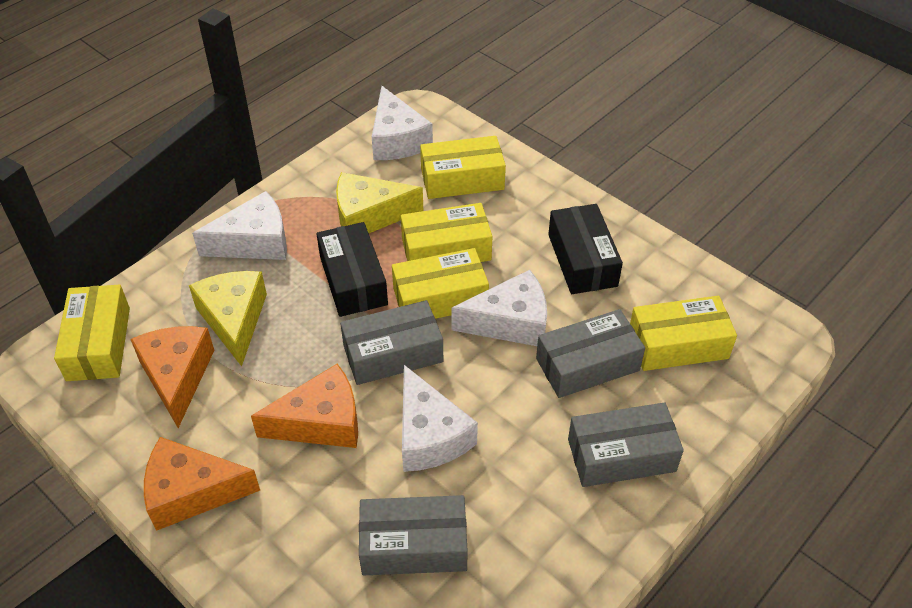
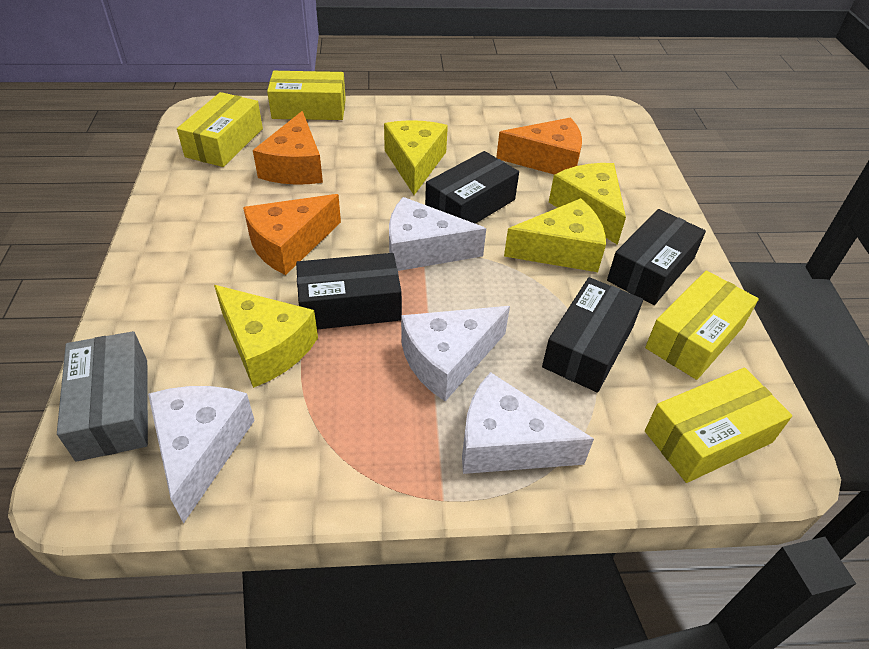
black box: [316,222,388,317] [548,204,623,294] = 2 -> [296,253,402,329] [425,151,519,224] [542,277,643,392] [607,209,706,305] = 4
grey box: [340,300,443,385] [359,495,468,576] [536,309,645,398] [568,402,684,487] = 4 -> [57,331,148,462] = 1
yellow box: [54,285,130,381] [392,248,489,319] [401,203,492,262] [420,136,506,199] [630,296,737,371] = 5 -> [177,92,263,167] [267,71,346,120] [645,270,759,380] [645,368,792,483] = 4
yellow cheese: [189,271,267,366] [336,172,423,233] = 2 -> [214,285,318,388] [384,120,448,195] [504,198,606,272] [549,163,626,245] = 4

